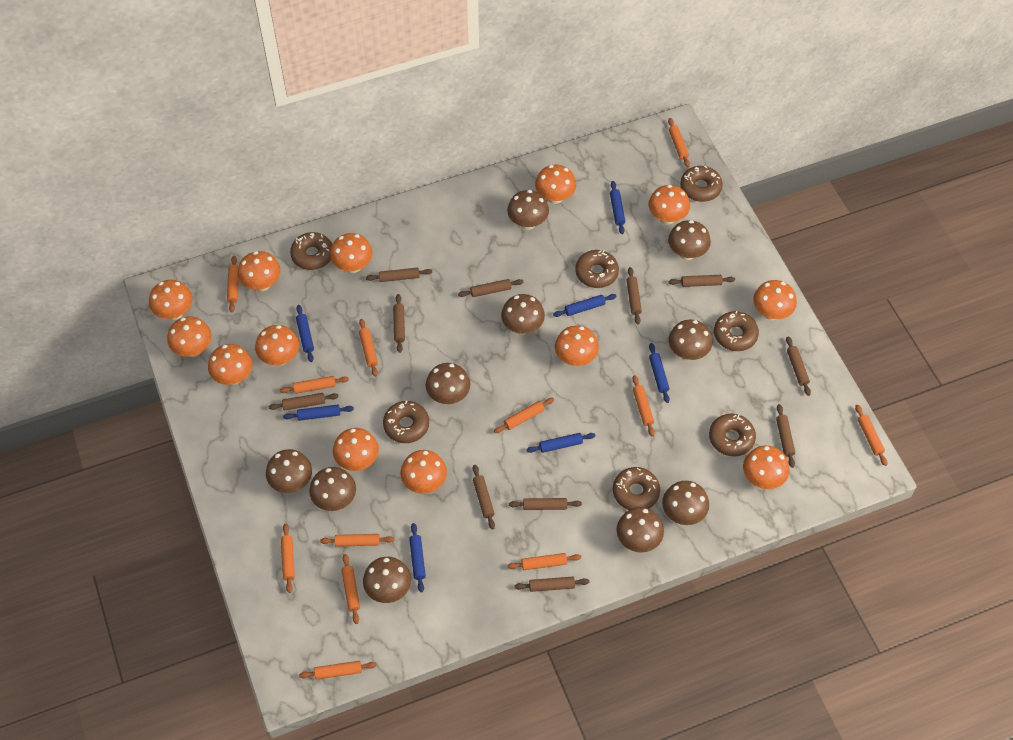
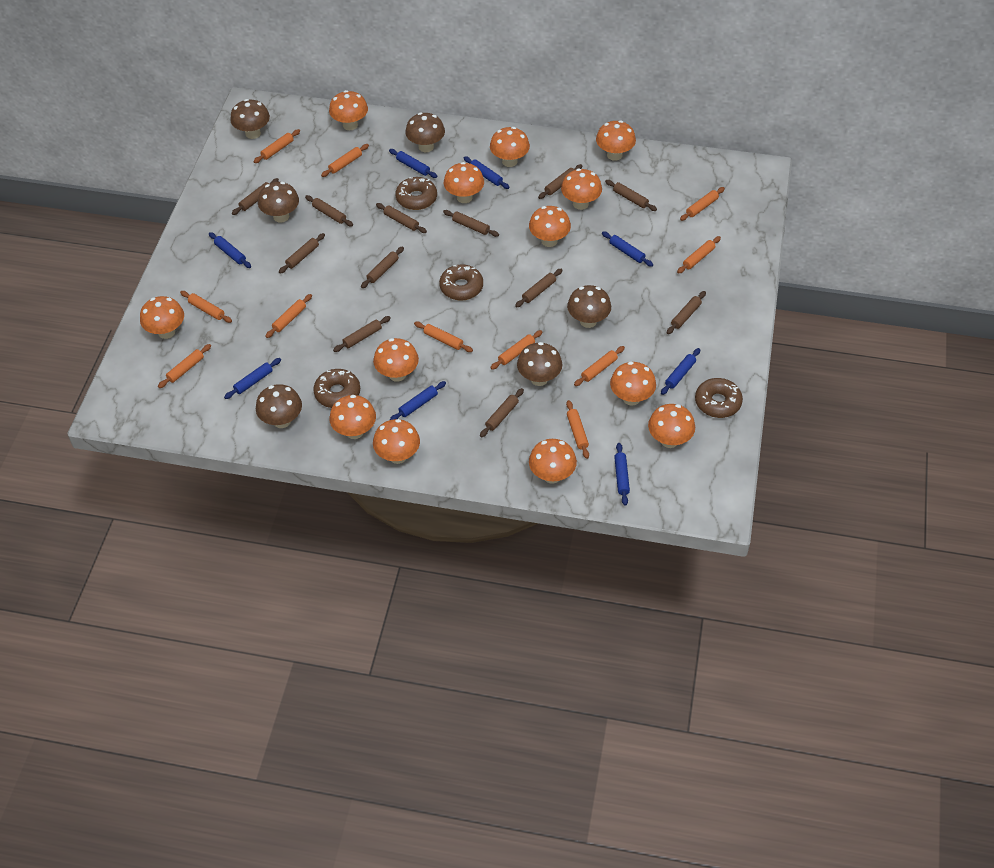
blue rolling pin: [283,405,354,421] [296,305,314,362] [409,523,426,592] [526,433,596,453] [553,294,617,317] [610,181,625,234] [649,343,670,403] = 7 -> [209,232,251,268] [224,358,281,399] [389,149,437,178] [390,381,446,420] [464,156,509,189] [602,231,653,267] [614,443,630,506] [661,348,700,395] = 8
brown donut: [290,232,332,270] [383,401,429,443] [575,250,619,288] [613,467,660,510] [680,166,723,202] [709,414,756,456] [714,311,759,351] = 7 -> [313,369,360,408] [395,177,437,210] [439,264,483,301] [695,378,743,418] = 4
brown mushroom: [266,449,312,493] [309,467,356,511] [363,557,411,603] [426,363,470,404] [501,294,545,334] [507,190,549,230] [616,507,664,553] [662,481,709,525] [668,220,711,260] [669,320,713,360] = 10 -> [230,99,270,139] [256,384,302,428] [258,182,299,223] [405,112,445,152] [517,342,562,386] [567,285,611,328] = 6
brown rolling pin: [269,393,339,410] [366,268,432,282] [393,294,405,353] [458,279,523,297] [472,465,495,529] [509,498,582,510] [515,577,590,592] [627,267,642,324] [669,275,735,287] [776,404,795,468] [786,336,811,396] = 11 -> [232,178,279,215] [279,233,325,274] [305,195,353,226] [333,316,391,352] [361,246,404,288] [376,203,427,233] [443,210,499,237] [480,388,524,437] [515,269,563,307] [538,164,582,199] [605,180,657,211] [667,291,706,334] = 12
orange rolling pin: [227,256,239,313] [280,376,349,394] [281,524,295,593] [299,661,377,680] [320,534,394,547] [342,554,360,624] [359,319,378,377] [494,398,554,433] [507,553,581,570] [632,375,655,436] [668,118,690,167] [855,405,887,466] = 12 -> [158,344,211,388] [180,291,232,323] [253,129,300,163] [265,294,312,338] [321,144,369,177] [414,322,473,352] [490,330,543,370] [566,400,589,459] [574,346,625,386] [677,236,721,274] [680,187,725,221] = 11

